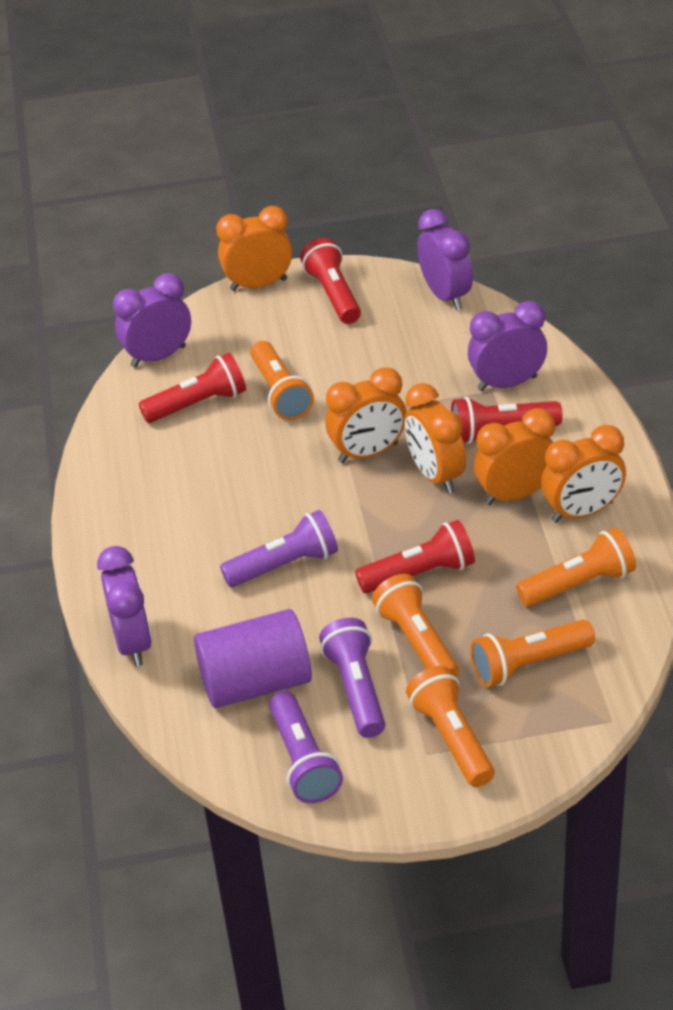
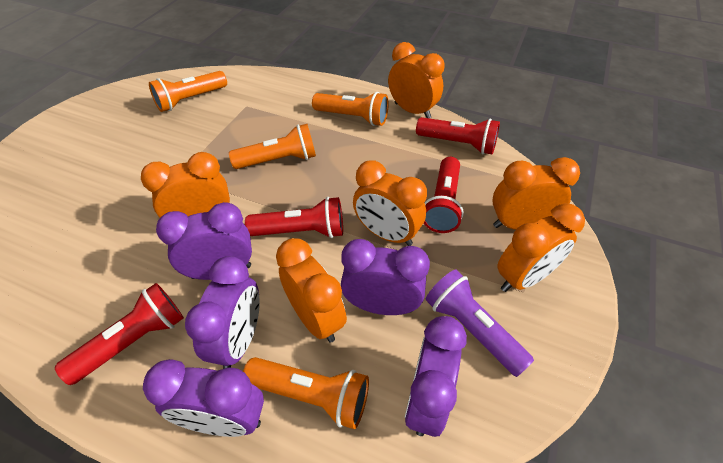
orange clock: [216,206,292,291] [325,367,406,463] [404,383,466,494] [474,408,555,505] [541,425,626,523] = 5 -> [141,152,230,218] [276,238,347,343] [353,161,427,246] [388,42,444,118] [492,157,580,230] [497,203,585,292] = 6
orange flashlight: [250,341,314,420] [372,574,459,677] [406,666,494,787] [470,620,595,687] [516,528,636,607] = 5 -> [149,71,227,112] [229,124,316,169] [243,357,369,429] [312,92,389,126] = 4
purple clock: [97,546,152,666] [113,273,191,368] [417,209,473,310] [468,301,547,391] = 4 -> [143,359,264,437] [156,202,252,280] [185,256,260,369] [341,239,430,315] [405,316,467,437] = 5
purple cylinder: [194,609,312,708] = 1 -> none = 0
purple flashlight: [220,510,338,587] [269,691,343,803] [319,618,385,738] = 3 -> [426,269,534,377] = 1

